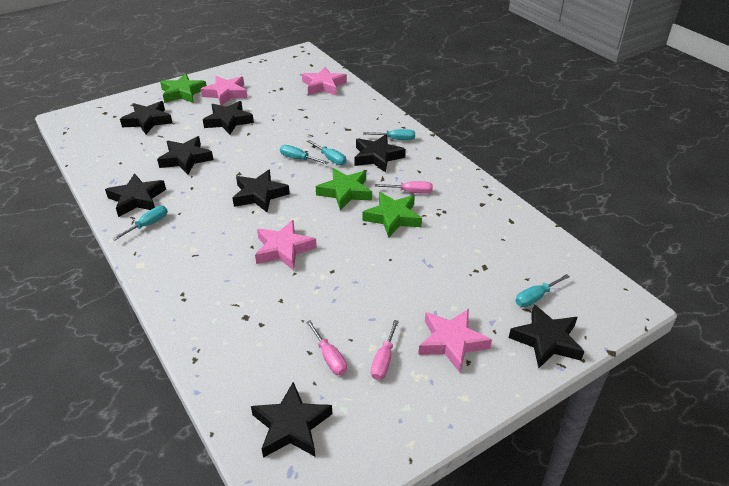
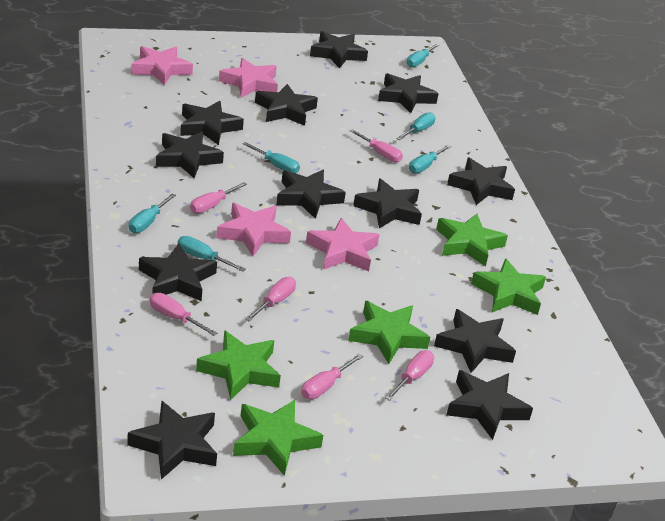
black star: [105,173,166,217] [120,101,172,134] [157,136,214,174] [203,101,254,134] [233,169,290,212] [251,382,332,458] [354,134,406,172] [509,304,585,368] = 8 -> [127,401,217,479] [139,244,217,301] [156,132,224,178] [180,101,244,145] [255,84,318,126] [276,170,346,219] [310,31,368,69] [353,178,422,229] [378,73,439,113] [434,309,516,373] [447,158,515,205] [447,370,533,440] = 12
green star: [160,73,207,103] [316,168,372,211] [362,192,422,238] = 3 -> [196,330,281,400] [233,400,323,476] [348,301,430,364] [436,214,508,266] [471,258,546,315] = 5
pink screwdriver: [306,320,347,375] [371,320,399,380] [375,181,433,194] = 3 -> [150,293,217,336] [190,182,247,213] [245,277,296,322] [301,354,363,399] [350,129,403,162] [385,350,434,401] = 6
turquoise screwdriver: [112,206,168,240] [280,145,328,164] [307,140,347,165] [363,129,415,140] [515,274,570,307] = 5 -> [129,193,176,233] [178,236,245,272] [242,142,300,173] [396,112,436,140] [406,44,439,67] [409,145,451,174] = 6

